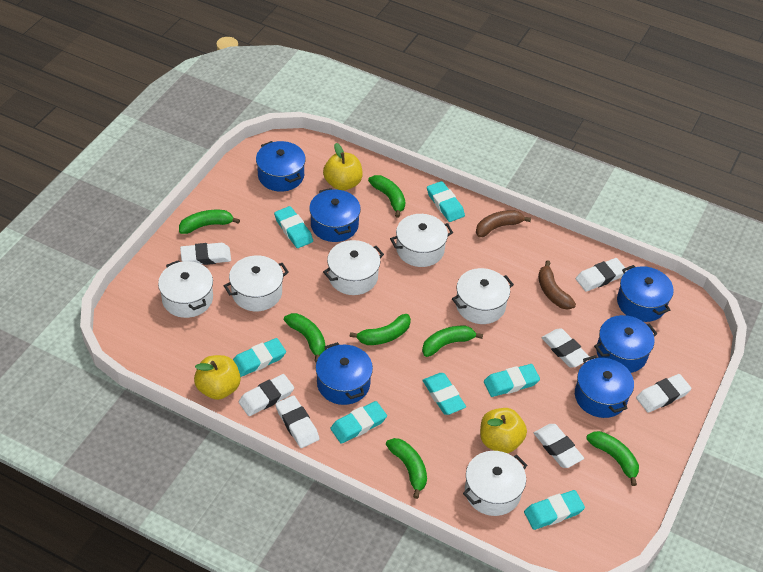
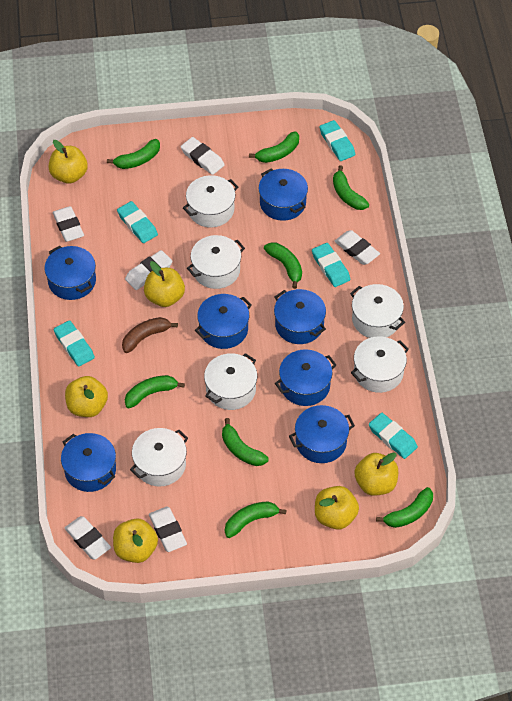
blue pot: [256,141,306,192] [309,188,361,242] [316,342,373,405] [575,355,634,418] [594,315,658,373] [617,265,674,322] = 6 -> [44,246,96,300] [61,433,116,492] [195,294,252,349] [258,168,308,221] [274,289,326,344] [275,349,336,406] [289,405,355,463] = 7
brown banana: [476,210,531,237] [538,260,576,310] = 2 -> [122,317,178,353] = 1
green banana: [179,210,240,234] [284,313,325,363] [350,314,411,345] [368,175,405,218] [386,438,427,499] [422,326,483,357] [586,431,639,486] = 7 -> [107,139,160,169] [125,375,185,408] [222,418,269,466] [225,501,287,538] [249,131,299,163] [264,243,302,289] [333,165,369,210] [376,487,433,528] = 8
turquoise eraser: [233,338,286,377] [274,206,313,248] [330,401,387,444] [422,373,466,415] [427,181,465,222] [484,364,540,397] [524,490,585,530] = 7 -> [54,320,95,367] [117,201,158,243] [312,243,351,287] [319,120,355,161] [369,413,418,459] = 5
white eraser: [180,243,231,265] [239,374,294,416] [275,395,319,448] [534,424,584,468] [542,328,589,368] [576,258,627,292] [636,374,692,413] = 7 -> [53,206,84,242] [65,516,111,560] [125,250,173,290] [149,506,187,552] [181,137,225,175] [334,230,380,265] = 6
yellow apple: [194,355,241,400] [323,143,363,191] [480,408,527,453] = 3 -> [48,140,88,184] [65,376,108,417] [113,519,158,563] [144,261,185,307] [315,486,359,530] [355,452,398,496] = 6

